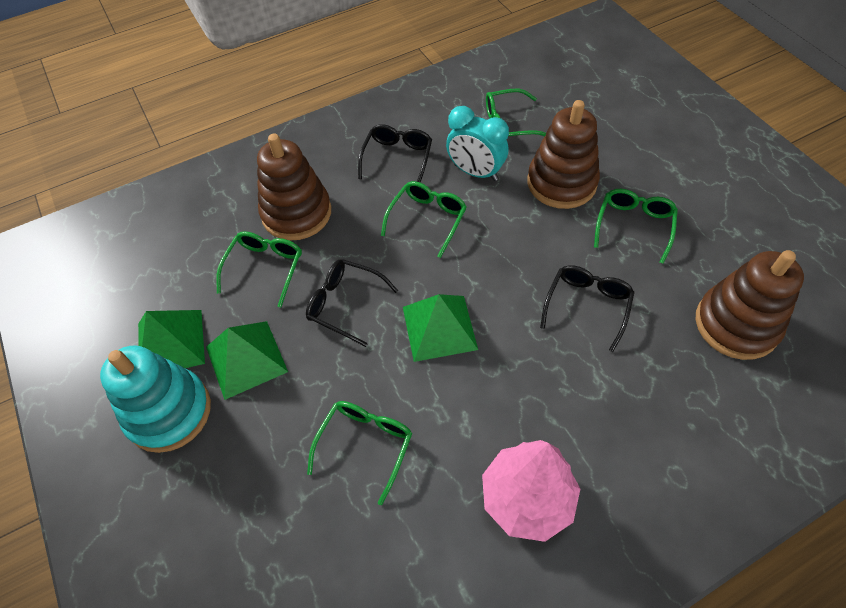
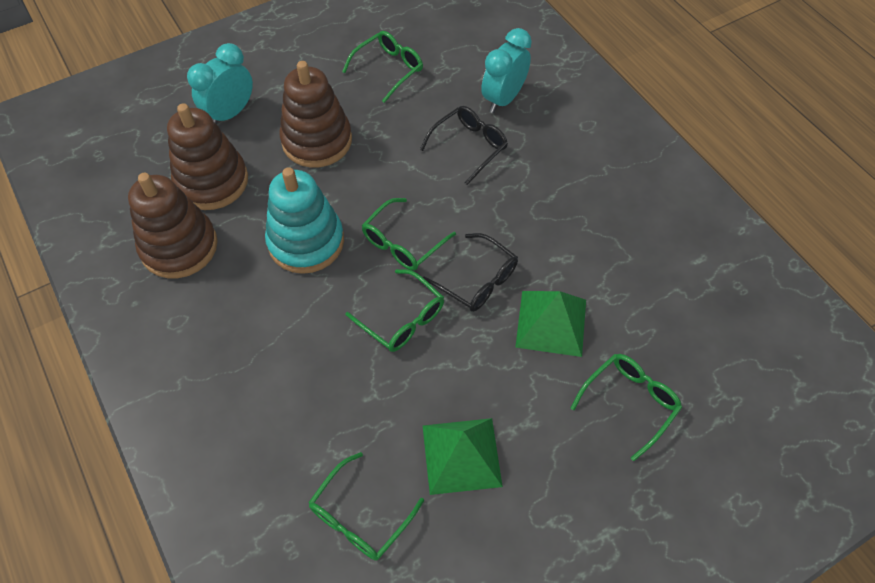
black glasses: [306,259,398,347] [358,124,432,182] [540,265,635,352] = 3 -> [420,106,508,185] [423,233,518,312] = 2
green pyramid: [138,310,205,368] [206,321,288,400] [403,294,478,362] = 3 -> [423,418,503,495] [515,291,586,357] = 2
pink tree: [482,440,580,542] = 1 -> none = 0
turquoise clock: [446,106,509,181] = 1 -> [187,43,253,124] [481,28,532,113] = 2

